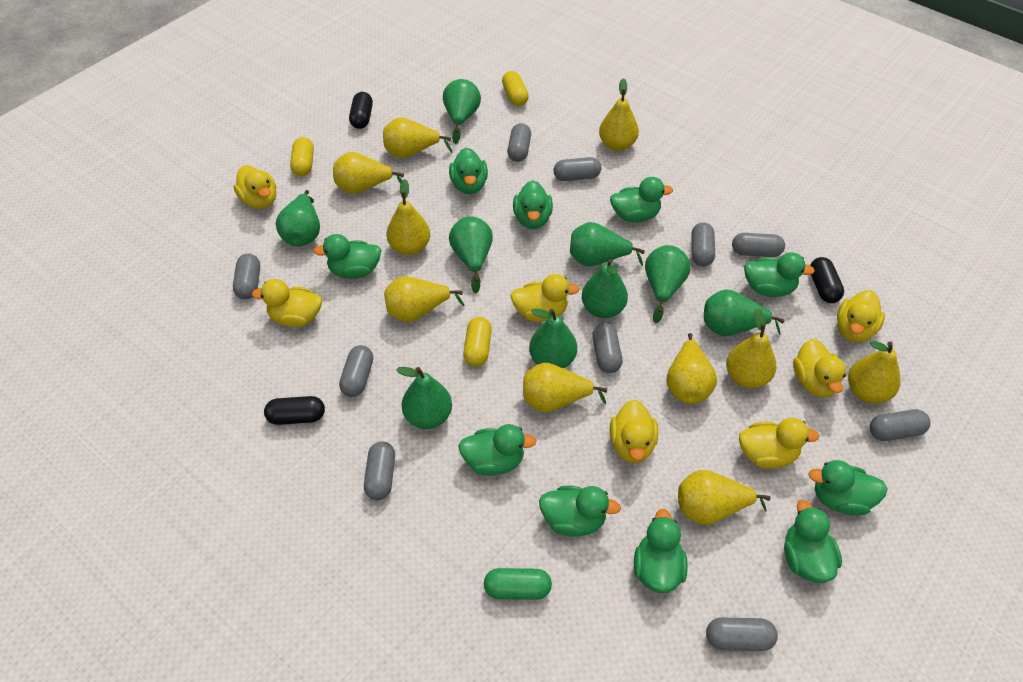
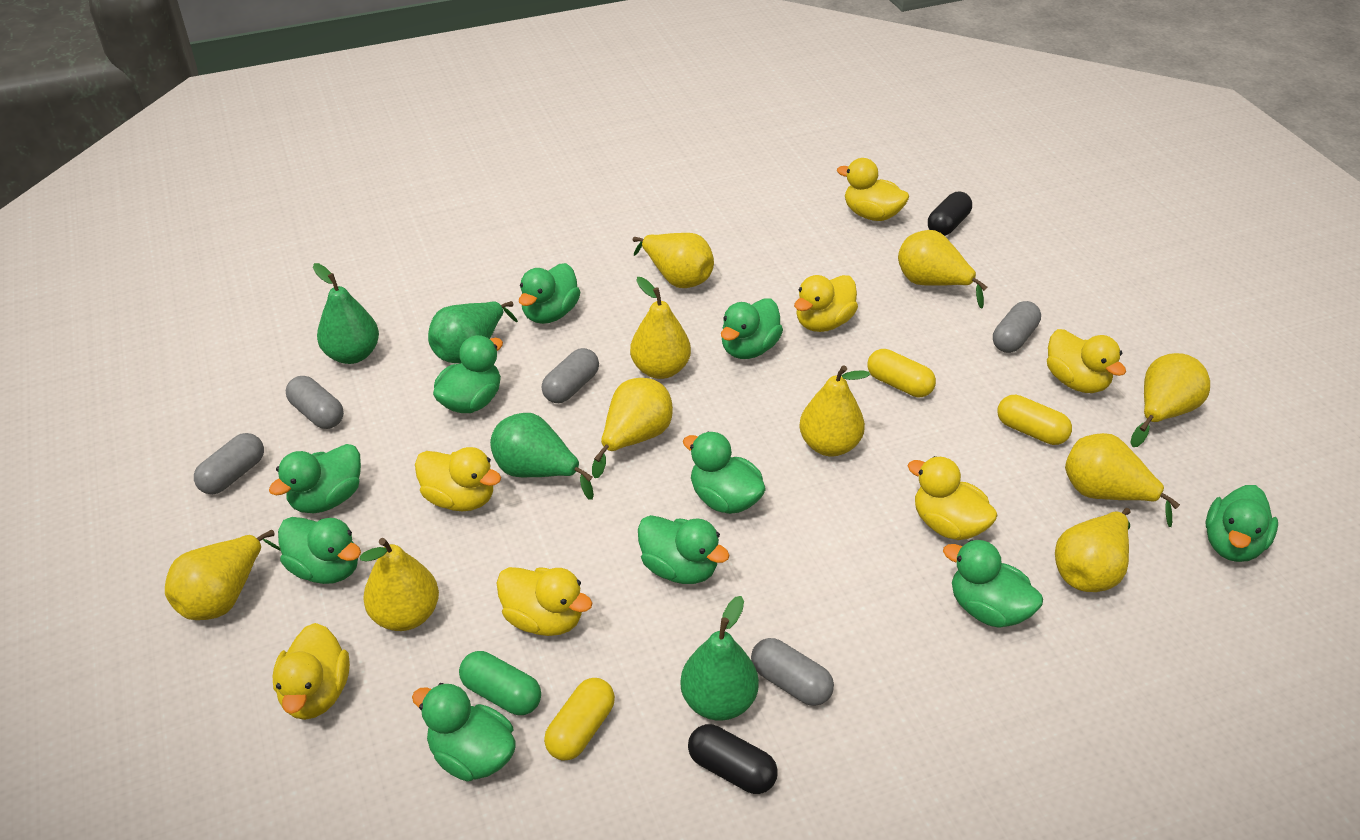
black capsule: [264,396,325,425] [349,92,373,129] [810,257,844,303] = 3 -> [688,724,778,794] [928,192,972,236] = 2
green pear: [276,190,320,246] [396,367,452,429] [443,79,481,144] [449,216,493,293] [529,309,577,368] [570,222,645,266] [582,259,628,318] [645,245,691,324] [704,289,785,336] = 9 -> [313,263,379,364] [428,301,518,364] [490,413,594,500] [680,596,759,721] = 4
grey capsule: [233,253,260,299] [339,345,373,397] [364,441,395,500] [507,123,531,162] [553,157,601,181] [592,323,622,373] [691,223,715,267] [706,618,778,651] [732,233,785,257] [870,409,931,441] = 10 -> [194,433,264,494] [286,376,344,429] [542,348,599,403] [751,638,834,706] [993,301,1041,353] = 5

